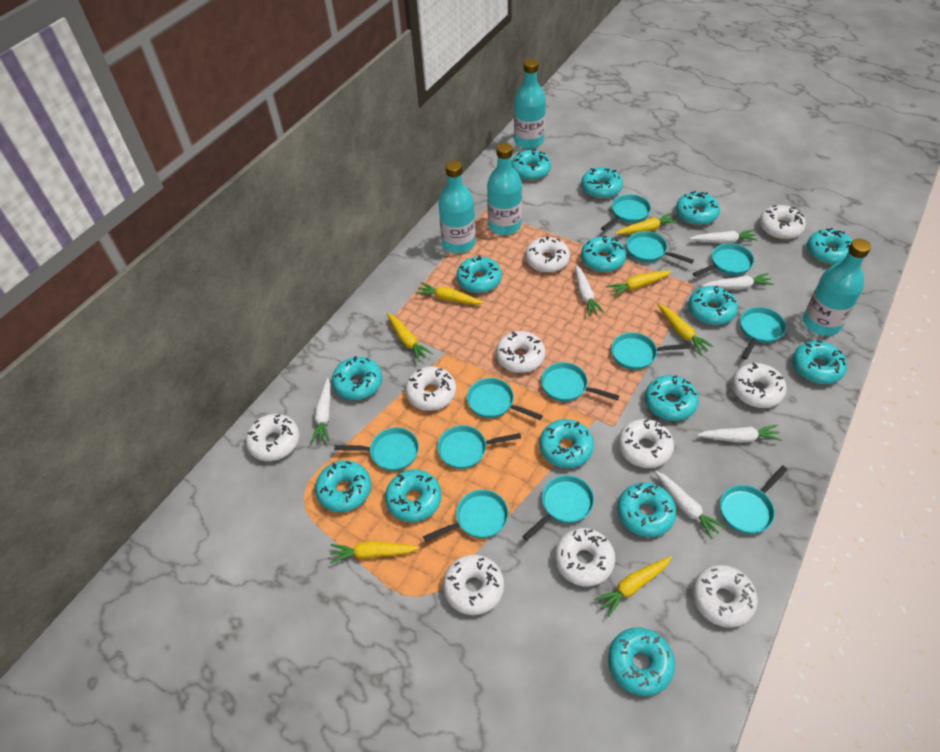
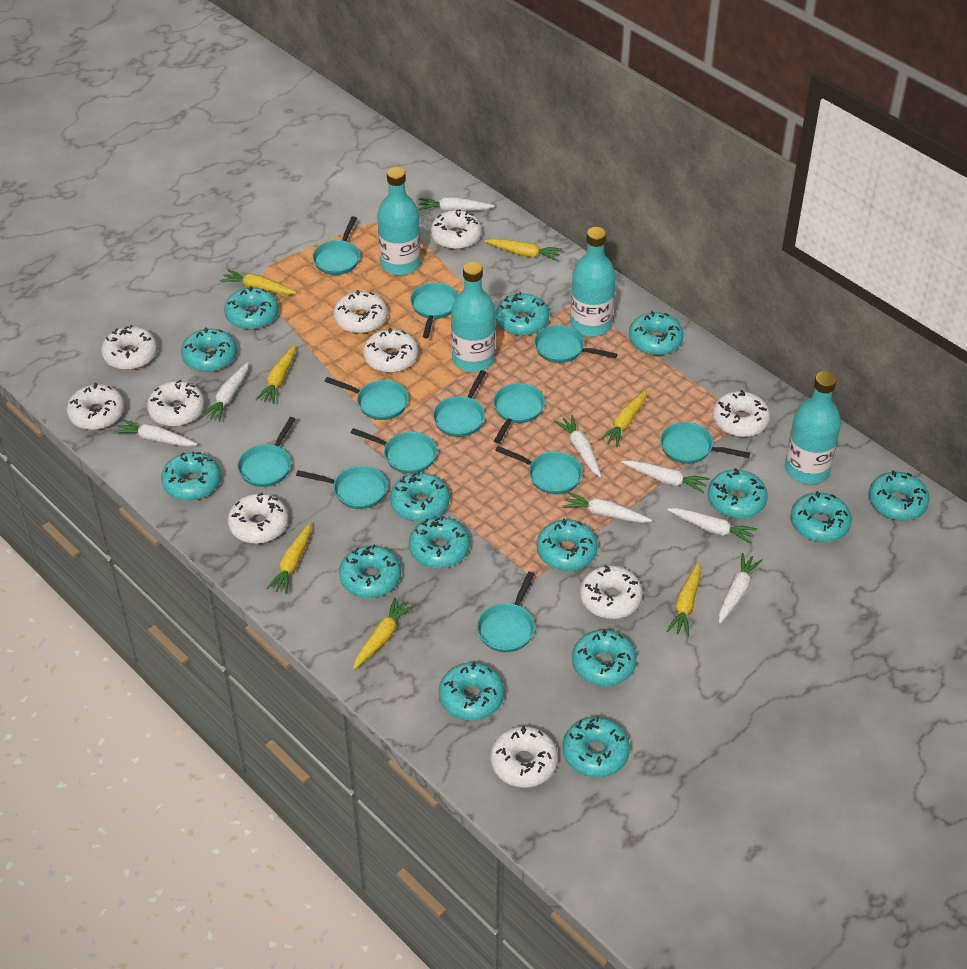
white carrot: [311,378,331,443] [575,265,605,316] [655,471,726,539] [689,230,758,244] [697,425,782,443] [702,273,774,290] = 6 -> [113,419,197,447] [202,362,249,422] [418,197,495,211] [554,415,602,478] [562,492,652,523] [622,460,709,493] [667,508,757,544] [719,553,763,624] = 8

